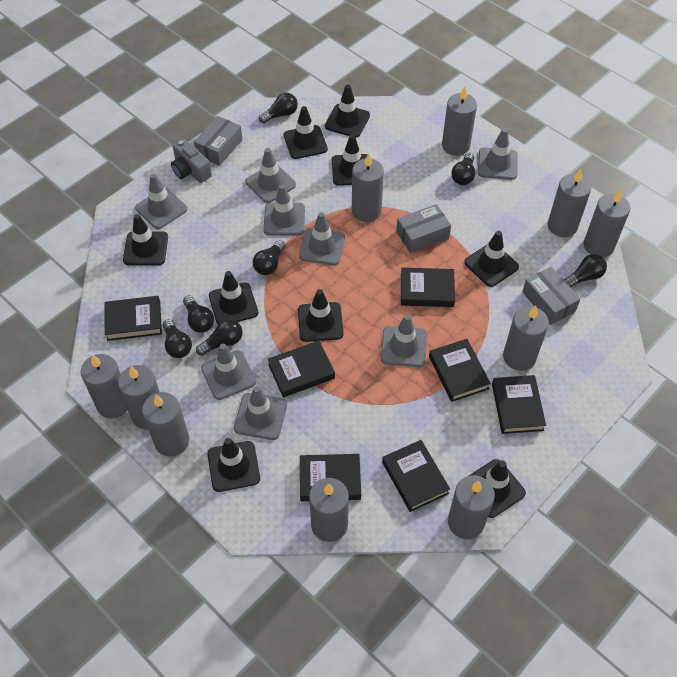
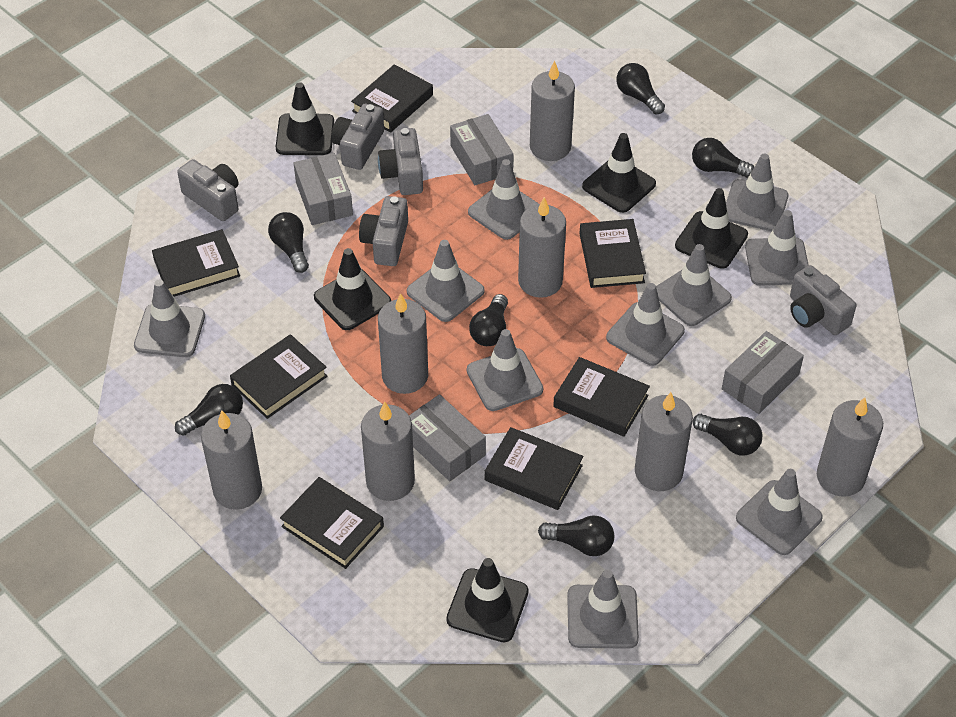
black traffic cone: [123,214,168,266] [208,438,260,492] [209,271,258,324] [284,106,328,159] [298,289,344,342] [325,85,370,137] [332,134,367,186] [464,231,519,287] [469,459,526,518] = 9 -> [276,82,334,155] [314,248,391,330] [446,558,529,643] [582,133,656,213] [675,188,748,269] = 5
grey box: [194,116,243,166] [396,204,451,253] [522,267,580,325] = 3 -> [294,153,353,225] [409,394,486,481] [450,114,513,185] [722,331,804,414] = 4
grey camera: [171,139,212,183] = 1 -> [177,159,239,221] [331,104,384,170] [359,196,408,266] [378,128,423,195] [790,265,857,335] = 5
grey candle: [81,354,128,418] [118,365,160,429] [142,392,189,456] [309,478,349,542] [352,153,384,222] [442,86,477,156] [448,475,495,539] [503,306,549,371] [548,169,591,237] [584,189,630,257] = 10 -> [201,411,262,510] [361,401,415,501] [378,293,428,394] [518,197,566,298] [530,60,575,161] [635,392,693,491] [817,397,883,497] = 7
grey traffic cone: [135,174,187,229] [201,344,256,400] [234,386,287,440] [245,148,296,203] [264,184,305,235] [299,212,345,265] [381,314,427,367] [478,128,518,180] = 8 -> [134,280,205,357] [407,240,485,322] [467,329,543,411] [468,159,540,240] [567,569,639,649] [606,283,685,366] [656,244,732,326] [726,153,789,231] [736,469,823,555] [745,210,809,286] = 10

